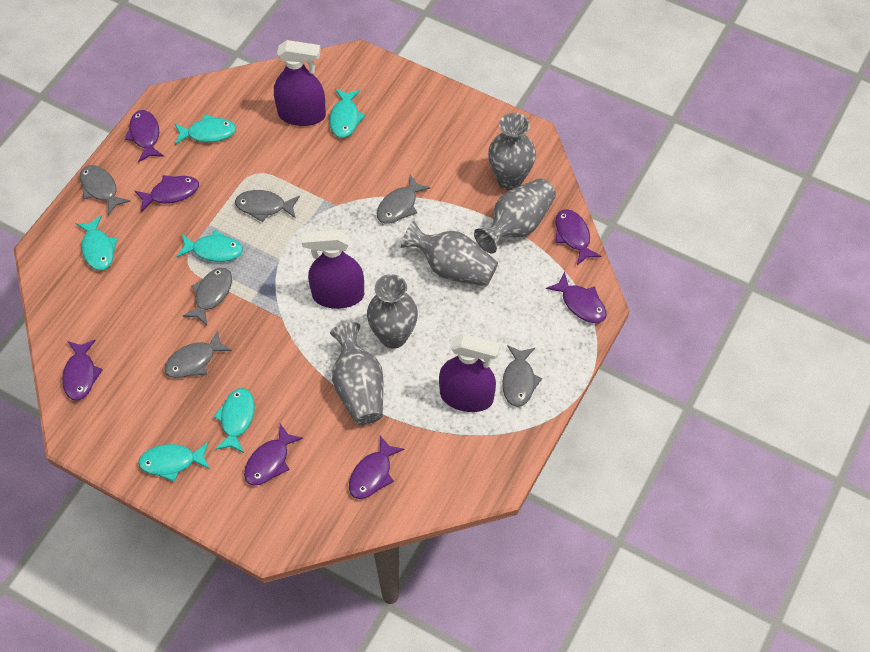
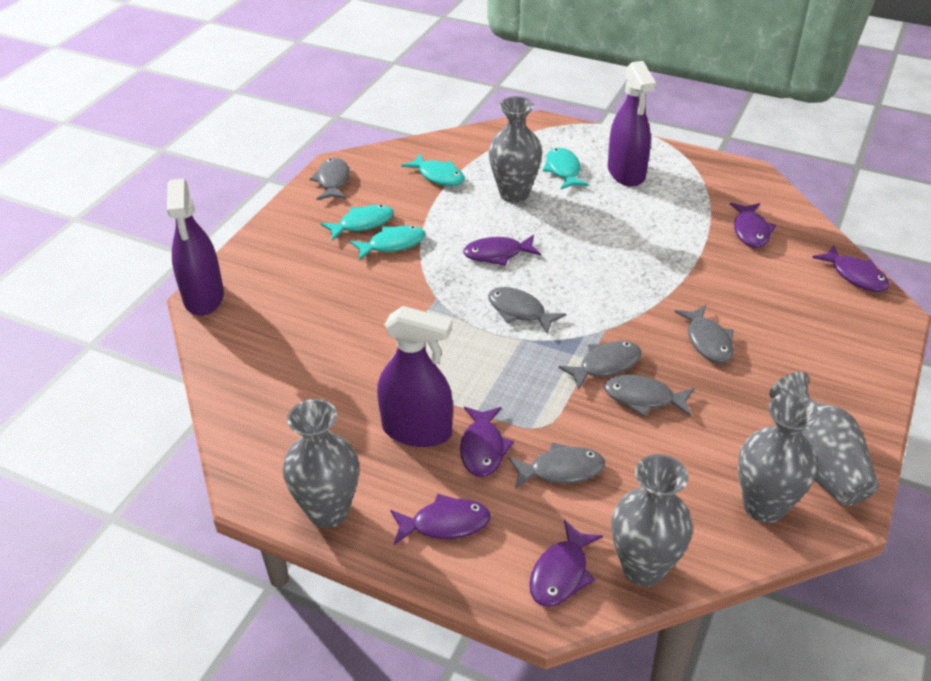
purple fish: [62,340,103,401] [125,110,164,162] [135,175,199,212] [244,424,303,486] [349,436,405,499] [546,272,606,323] [555,209,602,265] = 7 -> [390,494,491,545] [460,407,514,477] [463,235,541,266] [529,520,603,607] [730,203,776,248] [812,245,890,292] = 6
turquoise fish: [75,216,118,271] [138,442,210,482] [174,114,236,145] [177,230,243,262] [213,388,255,453] [329,89,365,138] = 6 -> [320,205,394,241] [350,225,426,261] [401,154,465,186] [543,148,589,190] = 4

